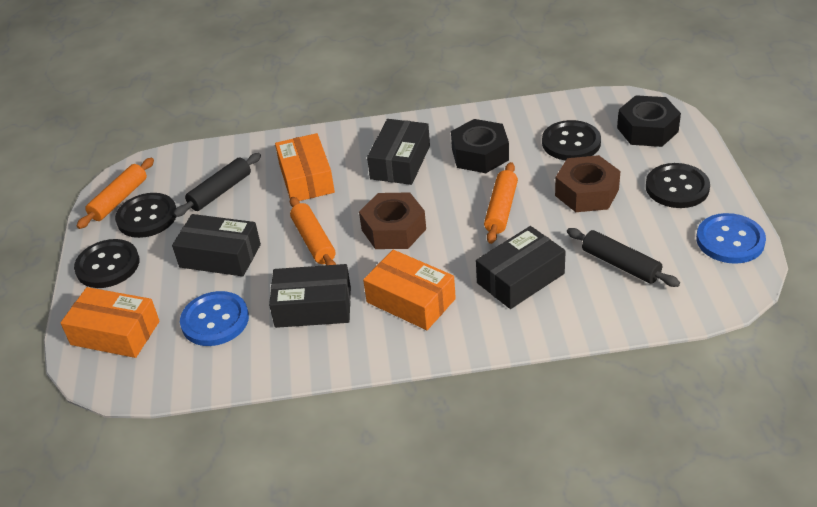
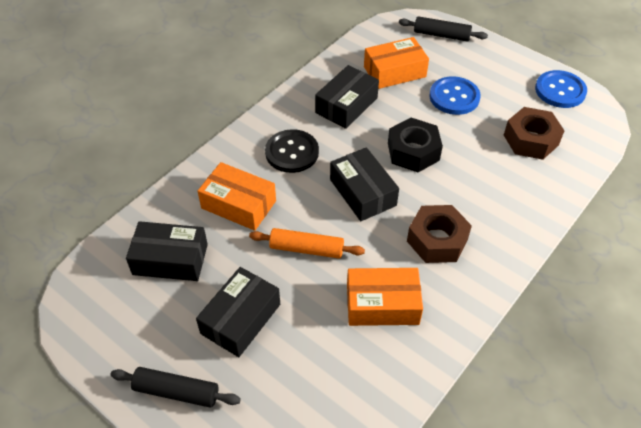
black button: [74,239,139,288] [115,193,176,238] [542,120,601,161] [646,163,710,208] = 4 -> [265,129,319,173] = 1
black nut: [451,119,509,173] [617,95,681,147] = 2 -> [388,118,443,172] = 1
orange rolling pin: [77,158,154,229] [290,197,336,265] [484,162,518,244] = 3 -> [249,228,365,259] = 1

